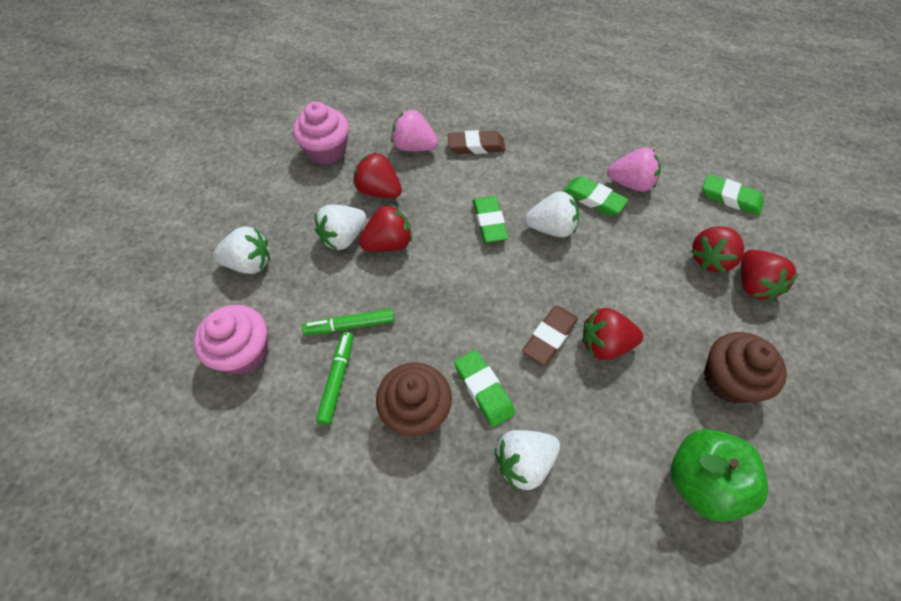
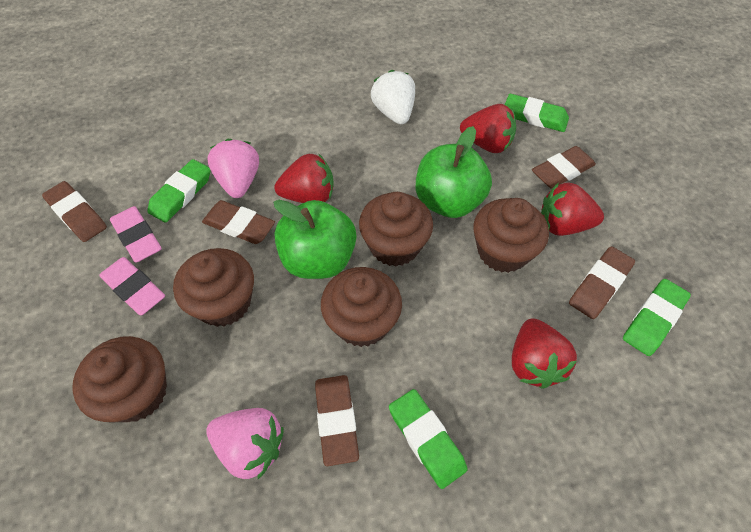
brown cupcake: [376,362,452,436] [704,332,787,404] = 2 -> [72,336,167,422] [173,248,254,327] [321,267,402,347] [359,192,433,266] [474,198,549,273] = 5
brown eraser: [448,130,506,154] [522,306,578,365] = 2 -> [42,181,107,242] [202,200,275,244] [315,375,359,466] [532,146,596,189] [569,246,635,319] = 5
green apple: [671,429,768,522] = 1 -> [273,200,356,279] [416,126,492,218] = 2
green marker: [302,309,394,335] [316,332,354,425] = 2 -> none = 0
pink cupcake: [194,305,268,375] [293,101,349,165] = 2 -> none = 0
pink eraser: none = 0 -> [99,257,165,315] [110,206,162,263] = 2
red strawberry: [353,152,402,198] [359,204,412,251] [583,308,643,360] [691,226,744,273] [741,250,799,301] = 5 -> [274,153,334,203] [460,104,516,153] [512,318,577,389] [541,182,604,236] = 4
white strawberry: [213,226,270,274] [315,205,366,250] [494,430,560,491] [525,191,579,237] = 4 -> [371,70,415,124] = 1

